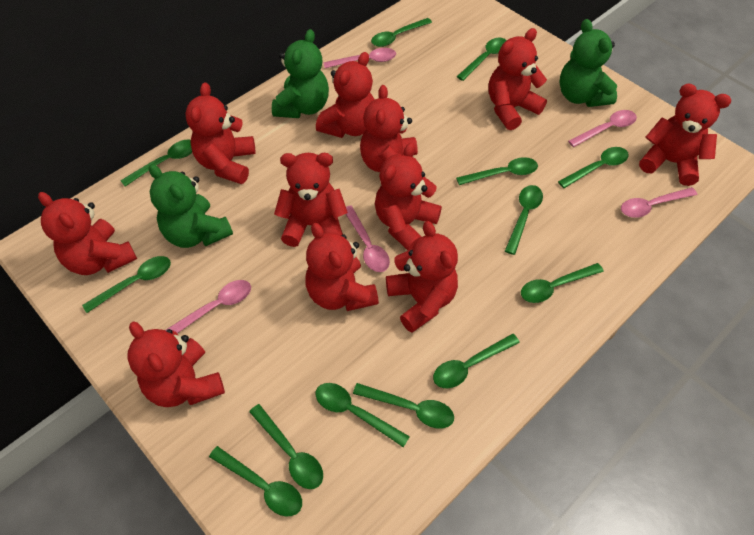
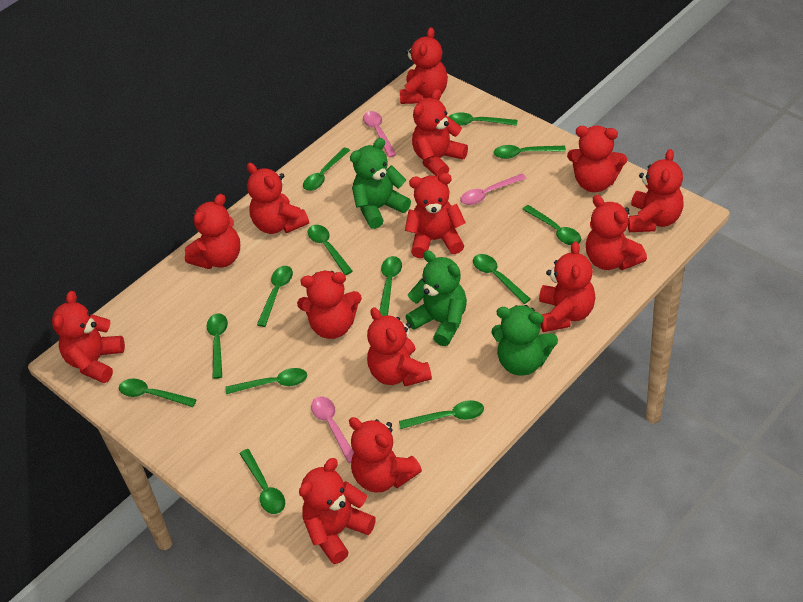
pink spoon: [166,280,251,333] [323,48,396,68] [346,206,390,272] [568,110,637,147] [621,187,697,218] = 5 -> [311,396,354,463] [363,111,397,158] [460,174,526,205] = 3
red teddy bear: [38,192,137,275] [127,321,225,407] [185,82,256,184] [274,153,348,247] [306,223,379,311] [316,52,375,138] [360,85,418,172] [375,142,442,250] [386,221,458,333] [488,28,547,130] [639,84,731,186] = 11 -> [52,291,125,383] [185,194,240,269] [247,163,309,234] [297,270,362,339] [299,458,376,564] [349,417,422,493] [367,307,432,386] [400,27,448,104] [405,173,466,258] [412,89,468,177] [539,241,595,332] [567,126,627,192] [586,195,647,270] [628,149,684,232] = 14

